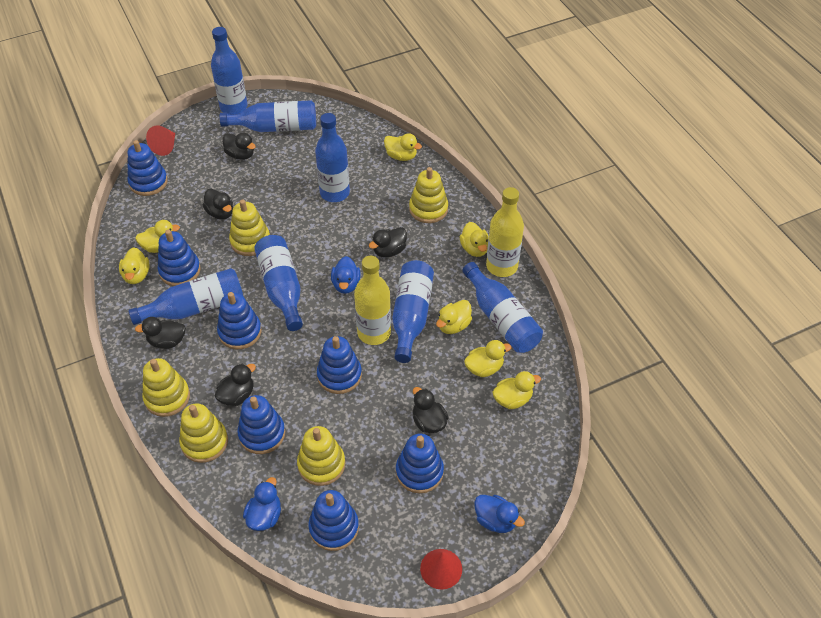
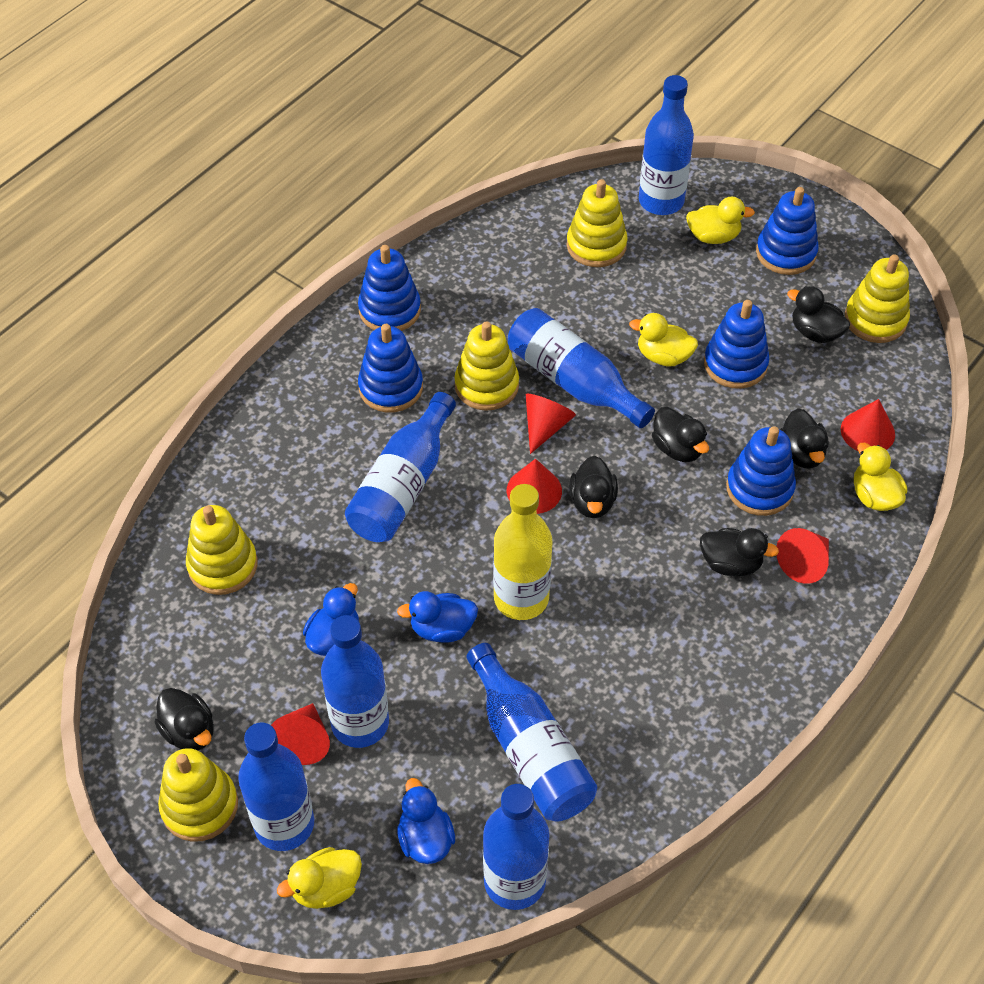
blue stacking toy: [127,140,168,196] [158,230,201,286] [217,292,262,349] [237,395,285,454] [308,490,359,551] [317,336,362,394] [396,434,444,493] = 7 -> [358,245,421,331] [358,324,423,413] [704,300,769,389] [726,426,796,516] [756,187,819,275] = 5
red cone: [146,126,175,156] [420,549,462,590] = 2 -> [271,703,330,765] [507,459,562,514] [526,394,576,454] [776,528,829,584] [841,399,895,451] = 5
yellow bottle: [354,256,391,345] [486,187,524,277] = 2 -> [493,484,552,620] = 1
yellow duck: [119,247,149,284] [135,220,180,253] [384,133,422,161] [436,300,472,334] [460,222,489,257] [464,340,511,377] [493,371,541,409] = 7 -> [277,847,362,909] [629,313,698,367] [686,197,755,244] [854,443,907,511] = 4

